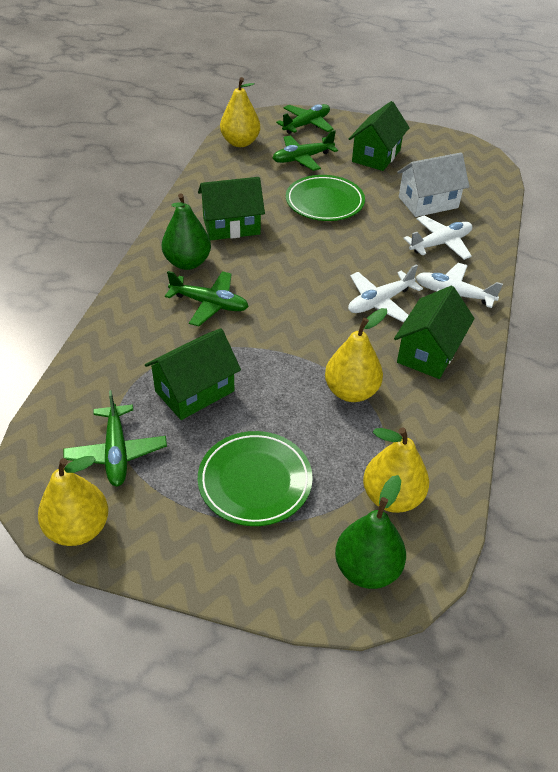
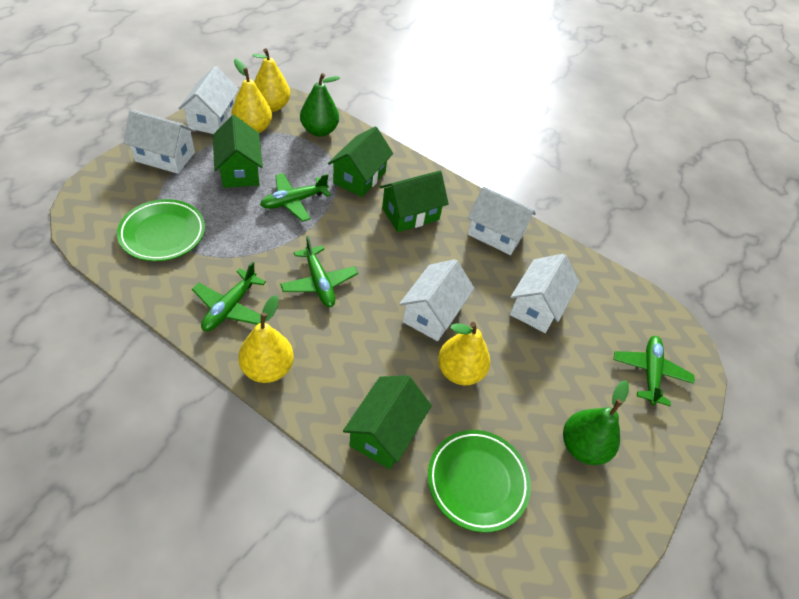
white house: [397,153,469,217] = 1 -> [123,110,196,174] [178,66,239,134] [399,259,474,341] [468,186,536,255] [510,254,580,333] = 5
white plane: [348,264,423,322] [403,216,472,260] [416,263,503,308] = 3 -> none = 0

